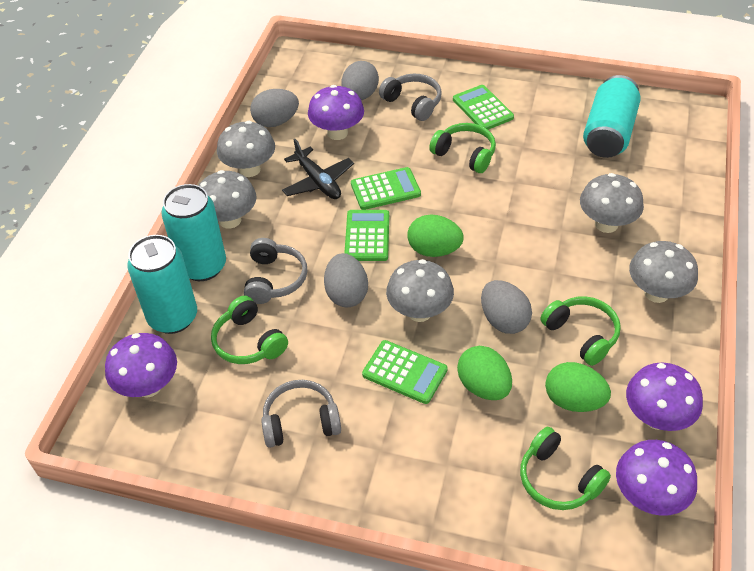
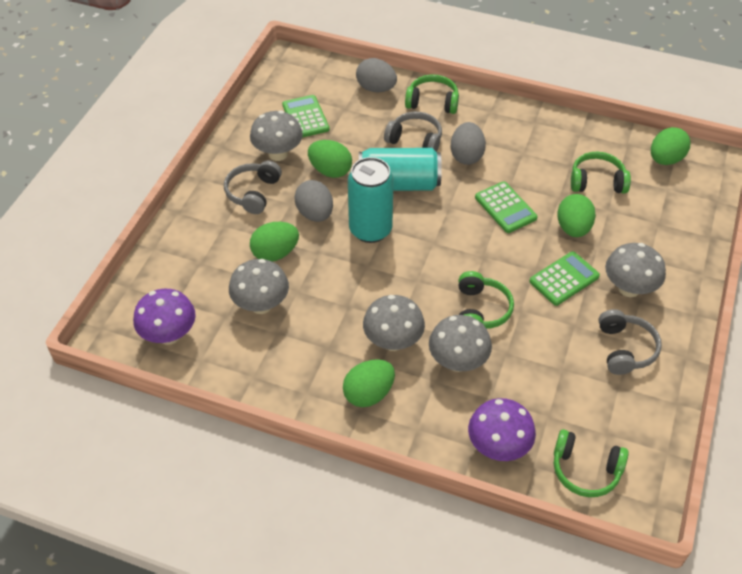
black plane: [282,139,354,199] = 1 -> none = 0
green calculator: [344,210,389,261] [351,167,421,210] [362,340,448,404] [453,85,514,130] = 4 -> [282,95,330,138] [475,181,538,233] [529,251,600,306] = 3
green egg: [407,214,464,257] [457,346,512,400] [545,362,611,412] = 3 -> [250,222,299,262] [308,140,352,178] [343,359,395,407] [557,194,596,237] [651,127,690,165] = 5
grey egg: [250,89,299,127] [324,253,368,307] [341,61,379,100] [481,280,532,334] = 4 -> [294,180,333,222] [356,58,397,92] [451,122,486,165] = 3
purple mushroom: [105,333,177,398] [308,85,364,140] [616,440,697,516] [626,363,703,431] = 4 -> [133,289,196,345] [468,398,536,461] = 2
turquoise can: [127,235,197,334] [161,184,226,281] [583,75,641,158] = 3 -> [348,157,394,243] [359,148,442,191] = 2

